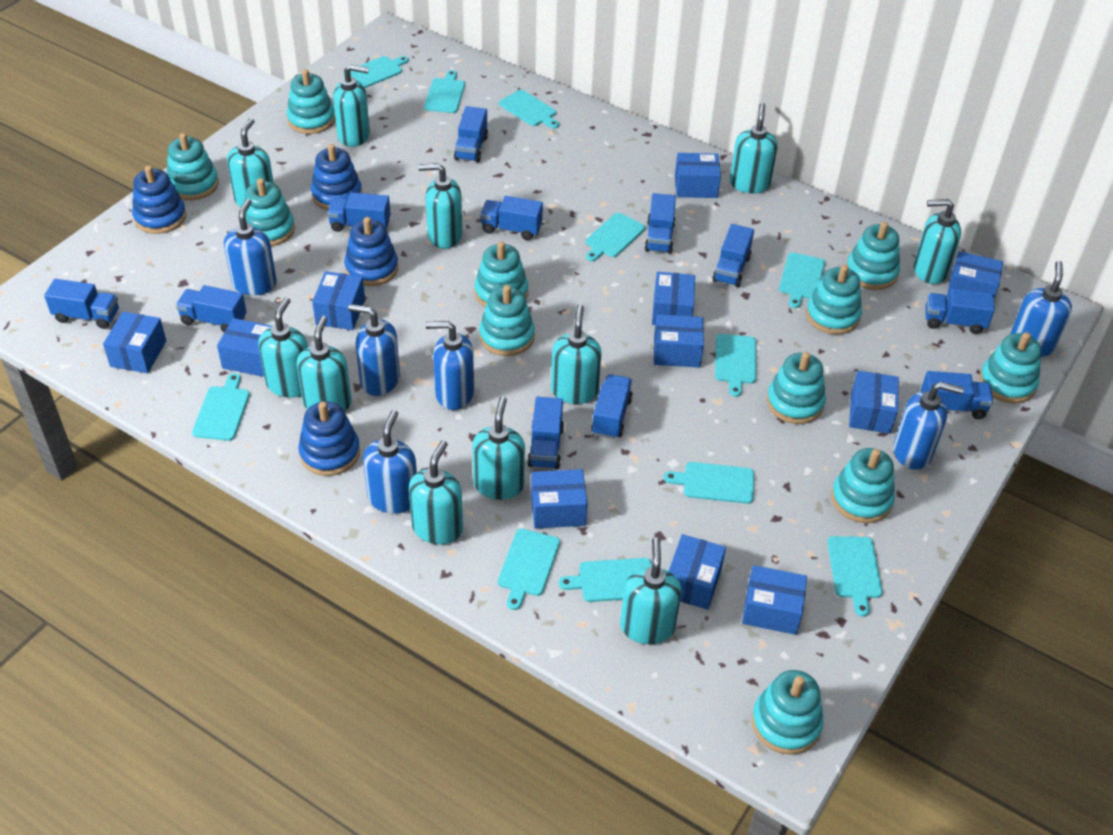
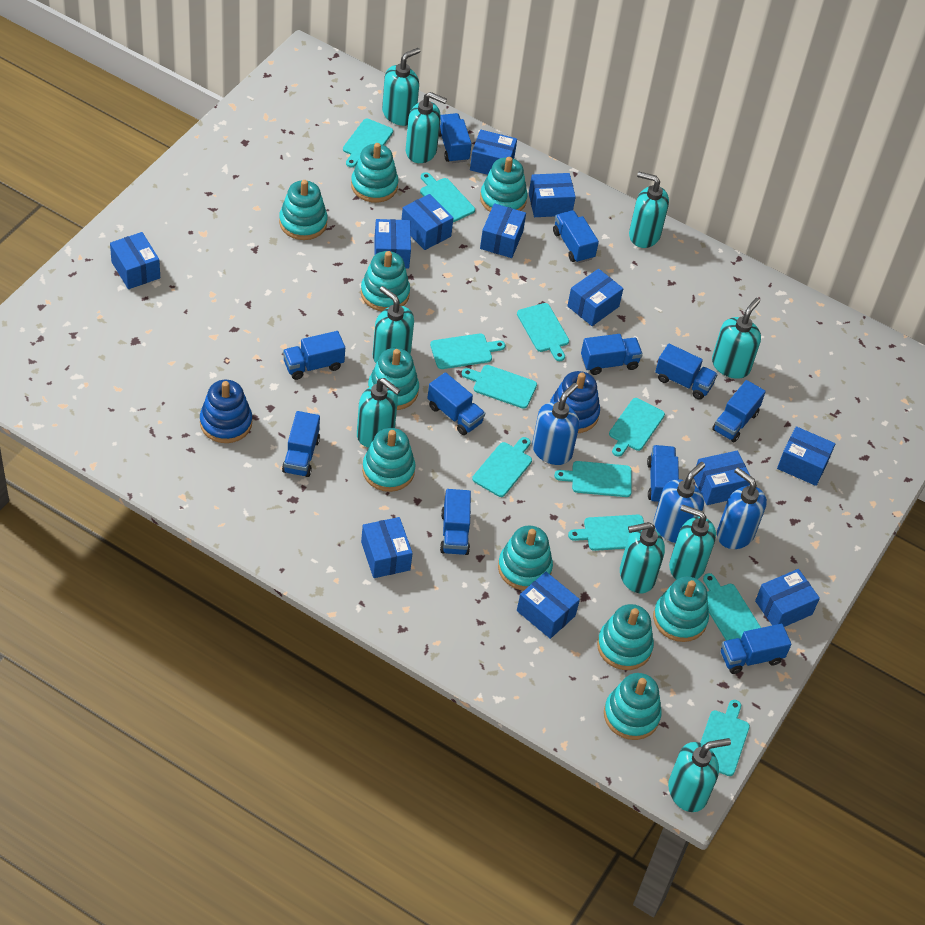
blue box: [103,312,166,373] [217,318,272,377] [312,271,365,330] [531,469,588,529] [652,272,695,325] [654,314,704,368] [669,534,726,610] [675,153,721,198] [742,565,807,635] [849,371,899,434] [947,251,1003,298] = 11 -> [110,232,160,289] [361,517,413,578] [374,219,411,269] [401,194,453,250] [470,130,517,175] [480,203,526,258] [517,572,580,639] [529,173,576,217] [567,269,623,326] [694,451,750,505] [755,569,820,627] [777,426,835,486] = 12
blue soap dispenser: [224,199,277,295] [348,304,400,396] [363,410,417,514] [426,321,474,410] [893,382,964,470] [1010,261,1072,357] = 6 -> [532,383,579,465] [654,462,705,543] [717,467,767,549] = 3
blue stacking toy: [132,166,186,234] [298,401,360,476] [311,144,362,210] [344,217,398,286] = 4 -> [200,380,252,443] [550,371,600,433] = 2
turquoise soap dispenser: [227,118,274,207] [258,297,308,397] [297,316,351,411] [333,64,370,147] [409,440,463,544] [418,163,462,249] [472,397,525,500] [551,304,602,404] [620,537,682,644] [730,103,778,194] [914,199,961,284] = 11 -> [357,378,401,448] [373,286,414,363] [382,48,420,126] [406,92,447,163] [620,522,665,593] [629,172,669,248] [668,738,731,812] [669,504,716,580] [712,298,761,379] = 9
turquoise stacking toy: [167,133,219,200] [244,178,295,246] [287,69,335,134] [474,241,528,307] [479,285,535,356] [752,670,824,755] [766,352,826,424] [806,265,862,335] [831,448,895,523] [846,222,900,290] [979,332,1042,403] = 11 -> [279,180,328,240] [351,143,399,203] [361,251,410,311] [362,428,416,492] [368,348,419,410] [480,157,528,212] [498,526,553,590] [597,604,654,670] [604,673,662,740] [653,577,709,642] = 10

